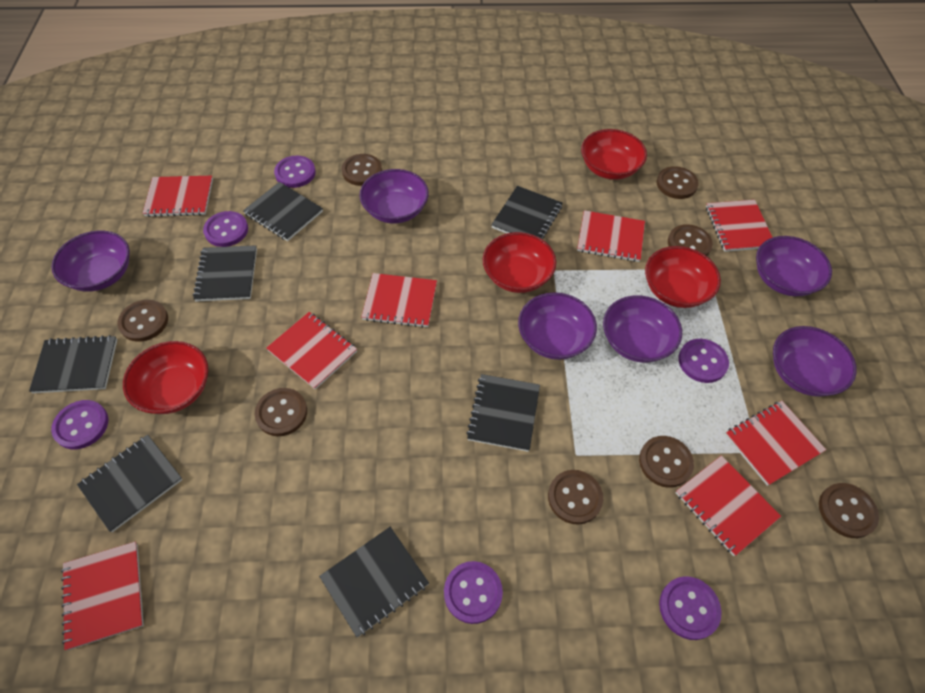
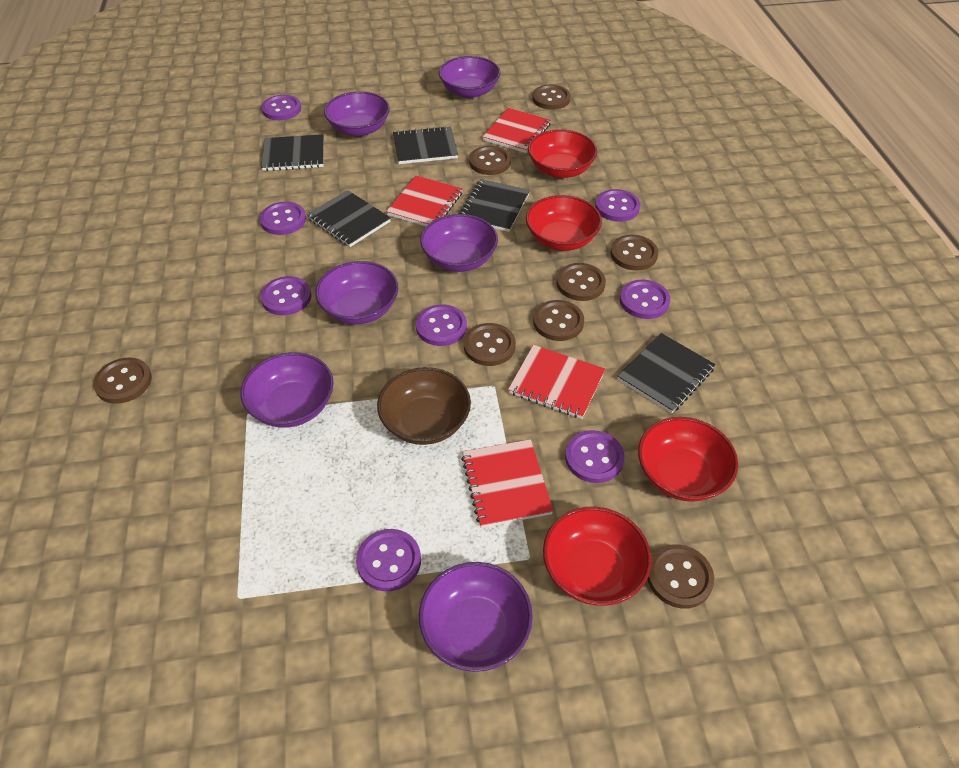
black notebook: [29,335,117,393] [77,435,183,532] [193,245,257,301] [243,182,323,241] [319,527,429,637] [466,374,540,452] [491,186,562,239] = 7 -> [261,134,324,171] [307,190,391,247] [393,126,458,164] [459,179,530,232] [618,333,716,413] = 5
brown bowl: none = 0 -> [377,367,471,445] = 1
purple button: [51,400,108,449] [203,211,248,247] [274,156,316,188] [444,561,503,624] [659,576,722,640] [678,339,729,383] = 6 -> [260,202,306,235] [260,276,311,315] [261,95,301,120] [356,529,421,591] [416,304,467,346] [565,430,624,483] [595,189,640,222] [620,280,670,319] = 8
red notebook: [61,542,144,650] [142,176,213,217] [266,312,357,389] [361,273,437,328] [577,210,645,262] [676,455,781,556] [706,200,773,252] [725,401,826,486] = 8 -> [386,175,463,226] [461,439,553,528] [482,108,551,153] [508,345,605,419] = 4

